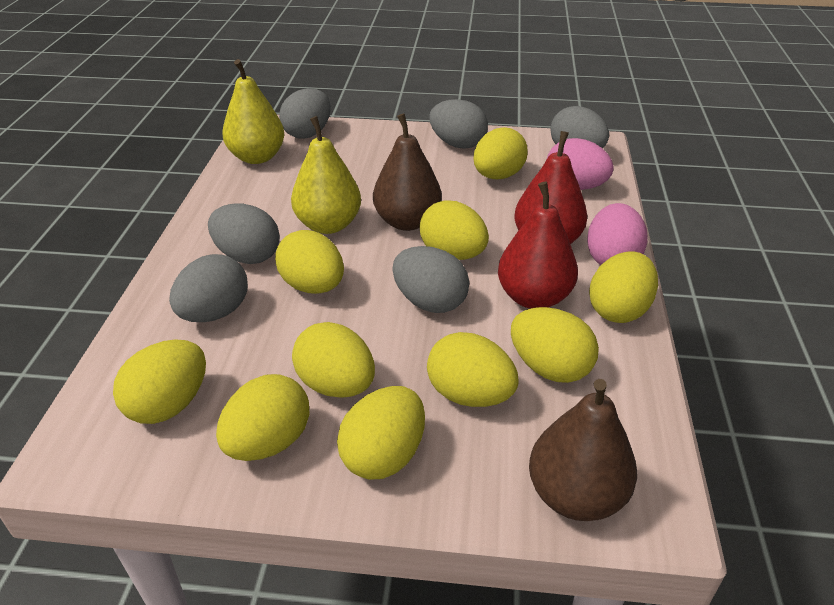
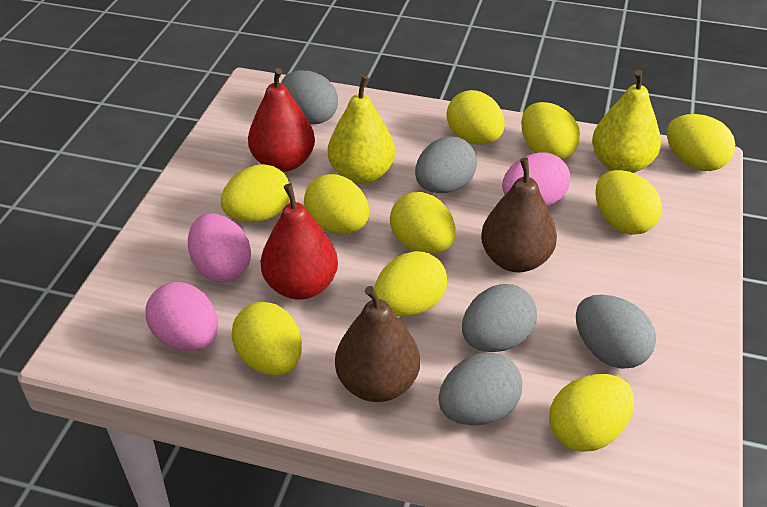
grey egg: [169,254,248,322] [208,203,280,264] [279,88,331,139] [392,246,469,313] [429,99,488,149] [550,106,609,148] = 6 -> [281,70,338,124] [415,137,477,193] [438,352,522,425] [462,284,537,352] [576,294,656,369] = 5
pink egg: [547,138,614,190] [587,203,648,265] = 2 -> [145,282,218,351] [188,214,251,282] [502,152,570,206] = 3

